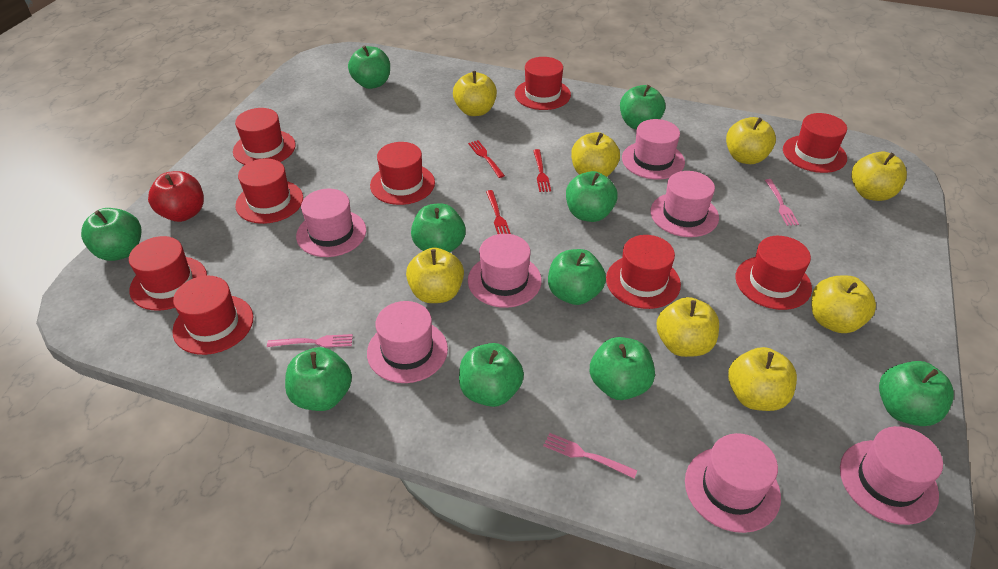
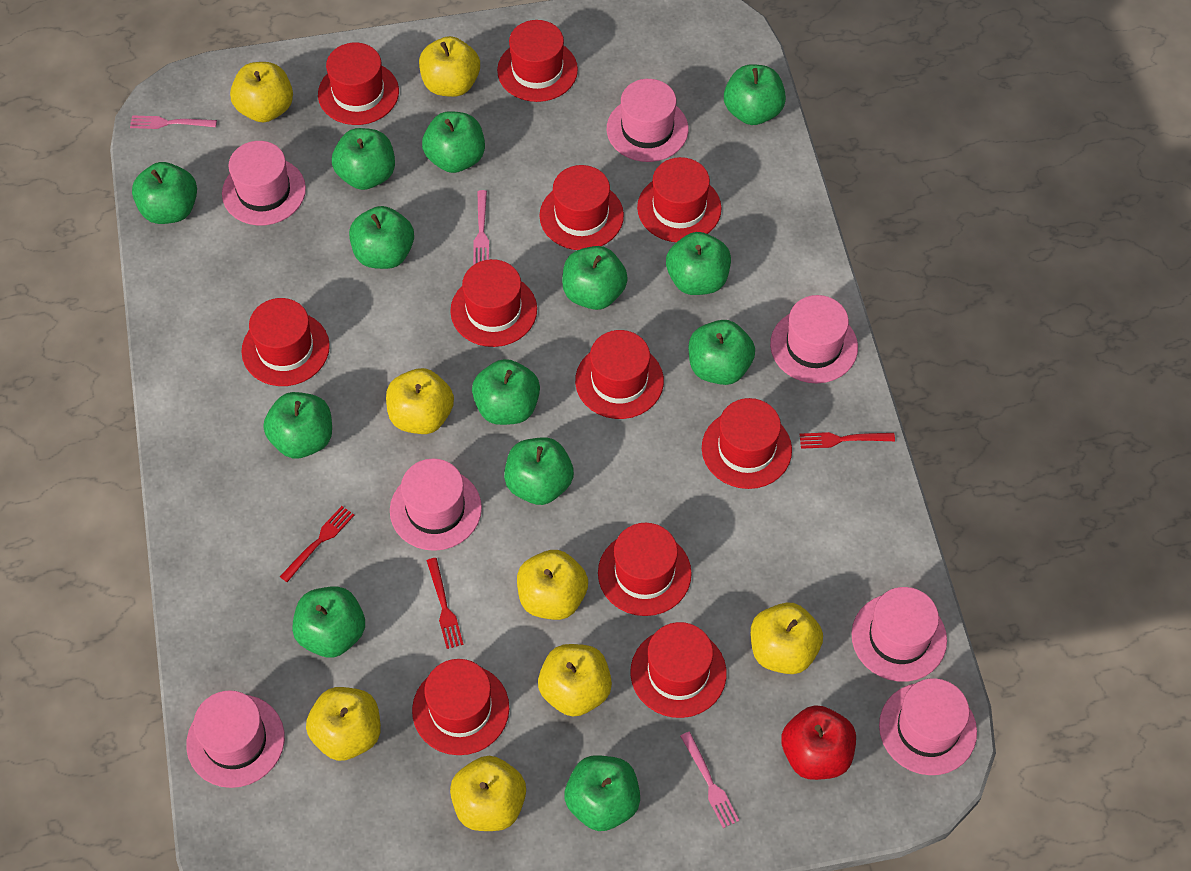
green apple: [81,208,142,261] [285,347,352,411] [348,45,390,89] [411,203,465,252] [459,343,524,407] [548,249,606,305] [566,171,618,222] [590,337,655,400] [620,85,665,129] [879,361,954,426] = 10 -> [132,162,197,224] [263,392,332,459] [292,586,365,657] [332,128,395,190] [349,206,414,269] [422,111,485,173] [472,359,540,425] [504,438,574,505] [562,246,628,310] [565,755,640,831] [666,232,731,295] [689,320,755,385] [724,64,786,125] = 13
red hat: [129,236,207,311] [172,276,253,355] [233,108,296,165] [235,159,303,224] [370,142,435,205] [515,57,571,110] [606,235,681,309] [735,236,812,310] [783,113,847,173] = 9 -> [241,298,330,386] [318,43,399,125] [412,659,509,755] [450,259,537,347] [497,20,578,102] [539,165,624,250] [575,330,664,419] [598,523,692,616] [630,622,727,718] [637,157,722,242] [702,398,792,489] = 11

